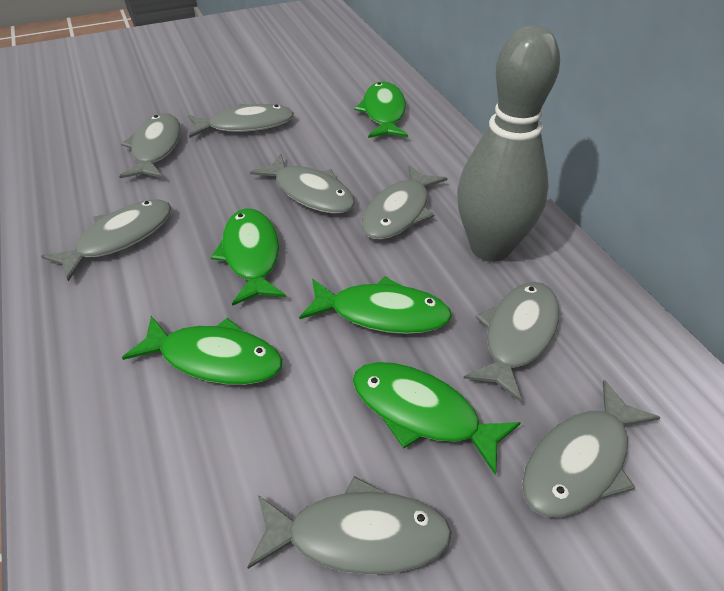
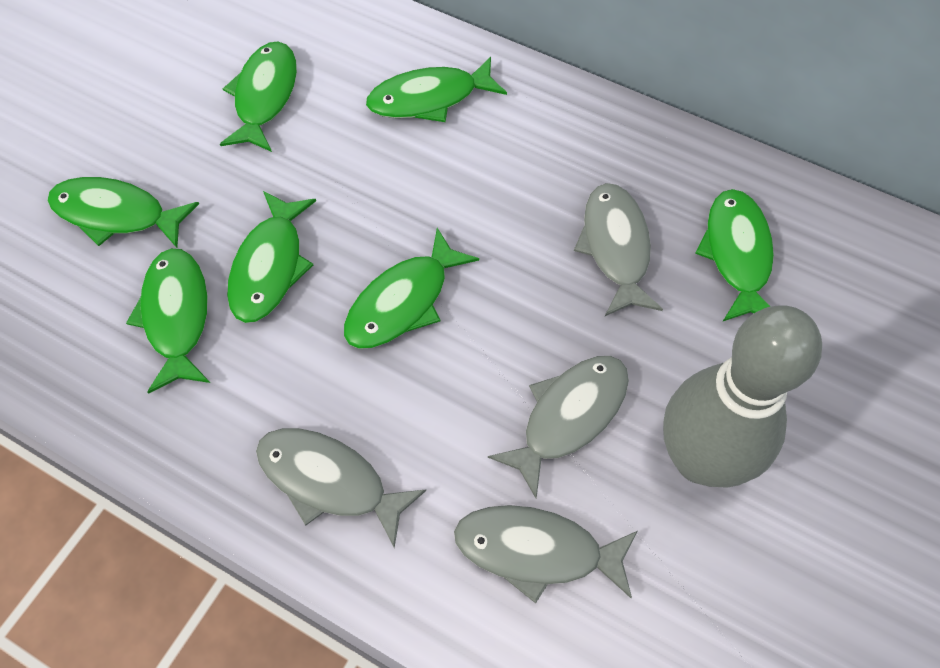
green fish: [122,316,283,385] [211,208,286,306] [299,276,452,334] [353,362,521,475] [354,81,408,138] = 5 -> [47,177,199,248] [126,248,210,394] [220,42,297,152] [227,191,316,323] [344,228,479,349] [366,57,507,122] [695,189,774,321] = 7
grey fish: [41,199,172,281] [119,113,181,178] [188,104,294,138] [247,476,452,575] [250,154,355,214] [361,165,447,240] [464,282,560,402] [522,380,661,517] = 8 -> [256,428,426,548] [454,505,638,603] [488,356,629,499] [574,183,663,316] = 4

